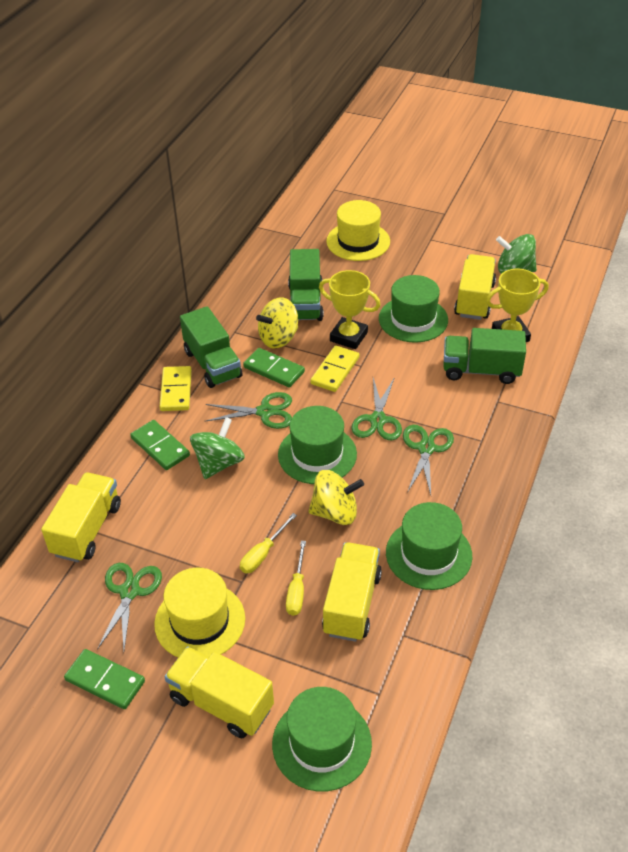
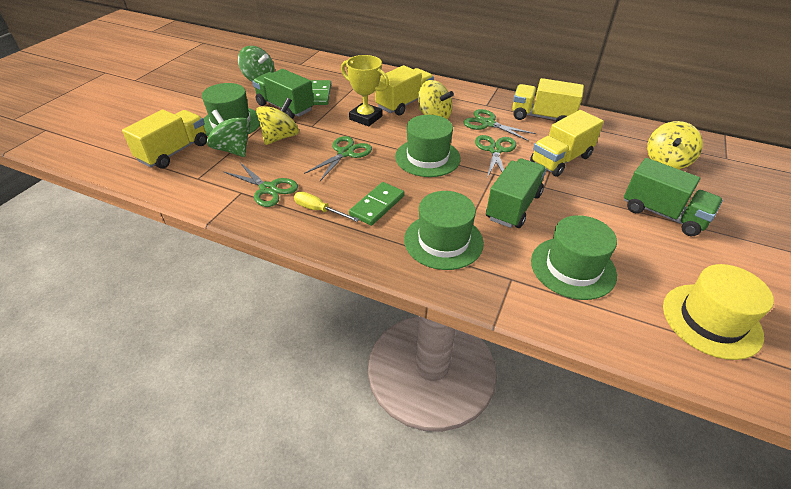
green domino: [64,649,145,709] [130,420,190,470] [243,348,305,387] = 3 -> [311,80,331,105] [349,182,404,226] = 2
yellow domino: [159,366,192,411] [310,345,359,392] = 2 -> none = 0
yellow hat: [154,568,245,658] [326,200,390,261] = 2 -> [663,264,774,360] = 1
yellow screwdriver: [240,513,297,573] [286,541,306,616] = 2 -> [294,192,359,222] = 1
yellow spinning top: [256,297,298,349] [309,470,364,525] = 2 -> [256,98,299,145] [418,80,454,119] [647,121,703,169] = 3
yellow trophy: [319,270,381,349] [486,269,549,342] = 2 -> [341,55,389,126] = 1

